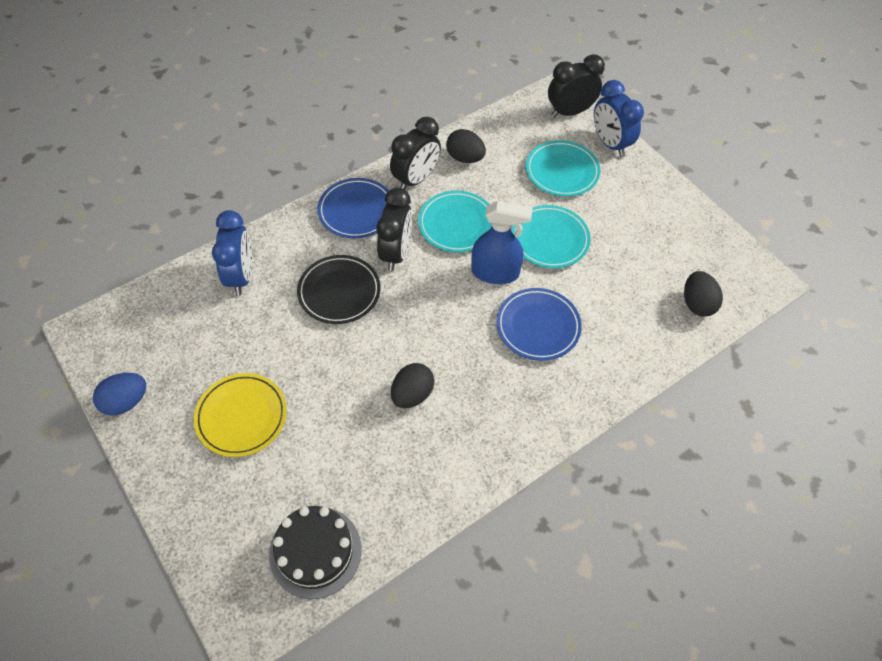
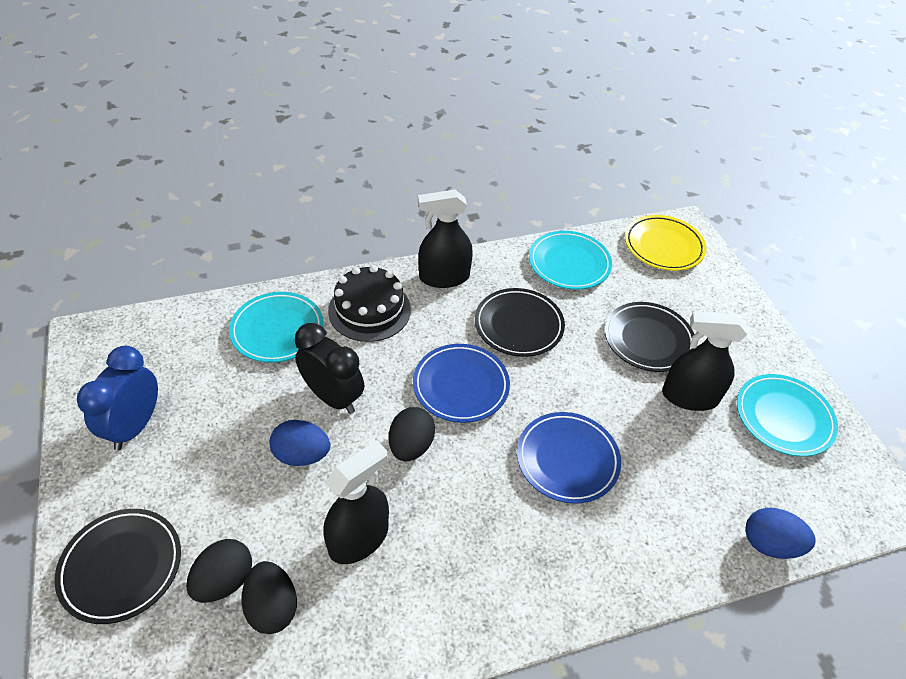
black clock: [376,188,412,271] [390,117,441,190] [548,54,605,118] = 3 -> [295,323,364,414] = 1
black plate: [297,255,380,324] = 1 -> [55,509,181,624] [475,288,565,357] [605,302,694,372] = 3
black spray bottle: none = 0 -> [323,440,389,564] [418,190,473,288] [662,312,748,411] = 3
blue clock: [212,210,252,295] [594,80,644,157] = 2 -> [77,346,158,450] = 1
blue egg: [93,373,146,416] = 1 -> [269,420,330,466] [745,508,816,559] = 2
blue spray bottle: [471,201,533,284] = 1 -> none = 0

